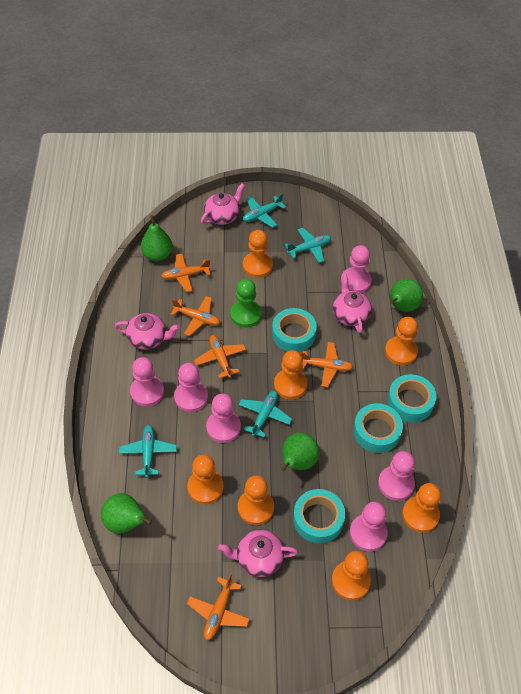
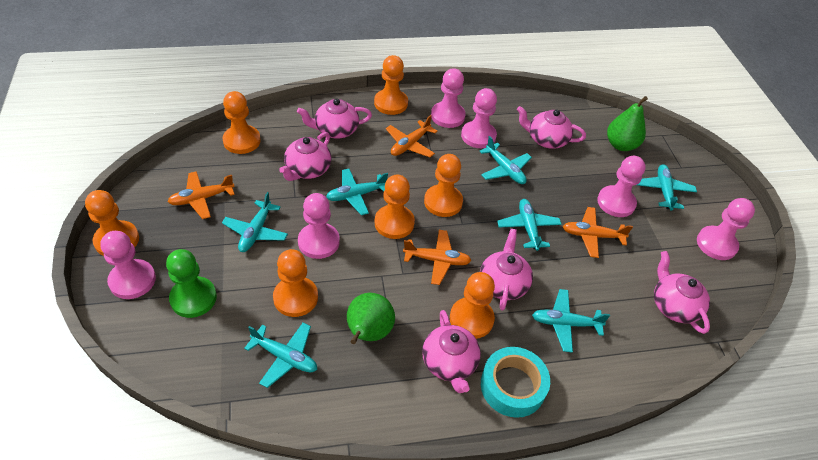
green pear: [101,493,152,534] [141,215,173,261] [281,433,319,472] [390,279,423,312] = 4 -> [347,293,395,344] [607,96,648,151] = 2
orange plane: [161,254,211,292] [170,296,220,336] [187,574,250,640] [194,335,246,379] [300,342,353,387] = 5 -> [168,171,235,219] [386,115,437,157] [403,230,472,285] [562,207,633,258] = 4
pink teapot: [115,313,180,350] [201,183,245,225] [218,530,298,577] [333,274,372,333] = 4 -> [279,132,331,181] [297,98,372,139] [422,310,481,393] [480,229,533,311] [517,106,586,149] [654,251,710,334] = 6
turquoise plane: [119,425,177,478] [239,391,292,438] [243,193,286,228] [285,228,331,263] = 4 -> [222,192,288,252] [244,323,317,388] [326,169,388,215] [479,136,532,184] [497,199,562,251] [532,289,610,353] [637,164,697,210] = 7
turquoise tape: [272,308,317,352] [293,489,345,544] [353,403,403,453] [387,374,437,422] = 4 -> [481,347,550,418] = 1

